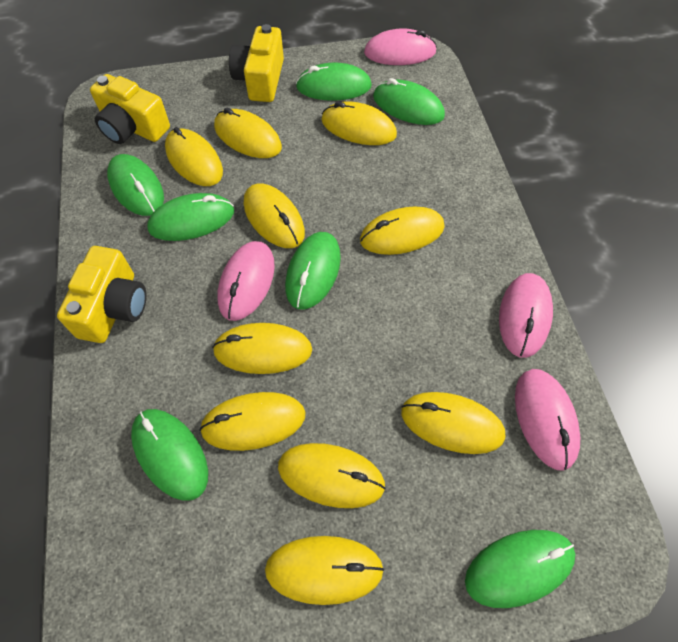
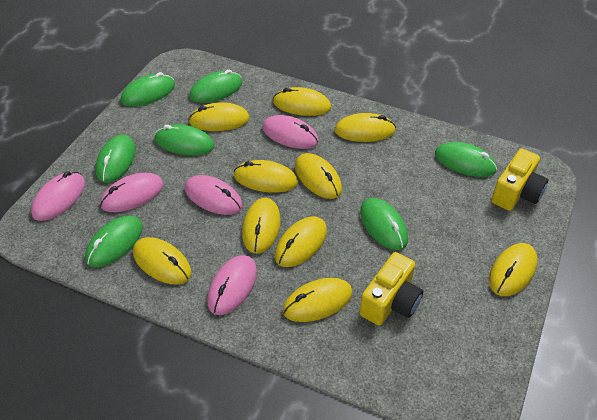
pink mouse: [218,241,275,321] [364,28,437,65] [499,273,553,358] [515,369,580,471] = 4 -> [31,171,85,221] [100,173,164,212] [185,175,242,215] [207,255,257,315] [262,115,319,149] = 5
yellow camera: [57,246,146,343] [90,74,170,144] [229,24,284,102] = 3 -> [359,252,423,326] [491,148,548,211] = 2

